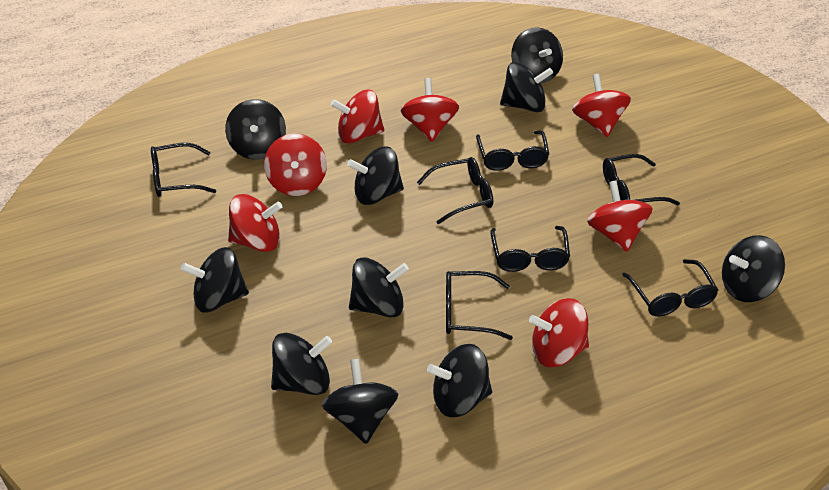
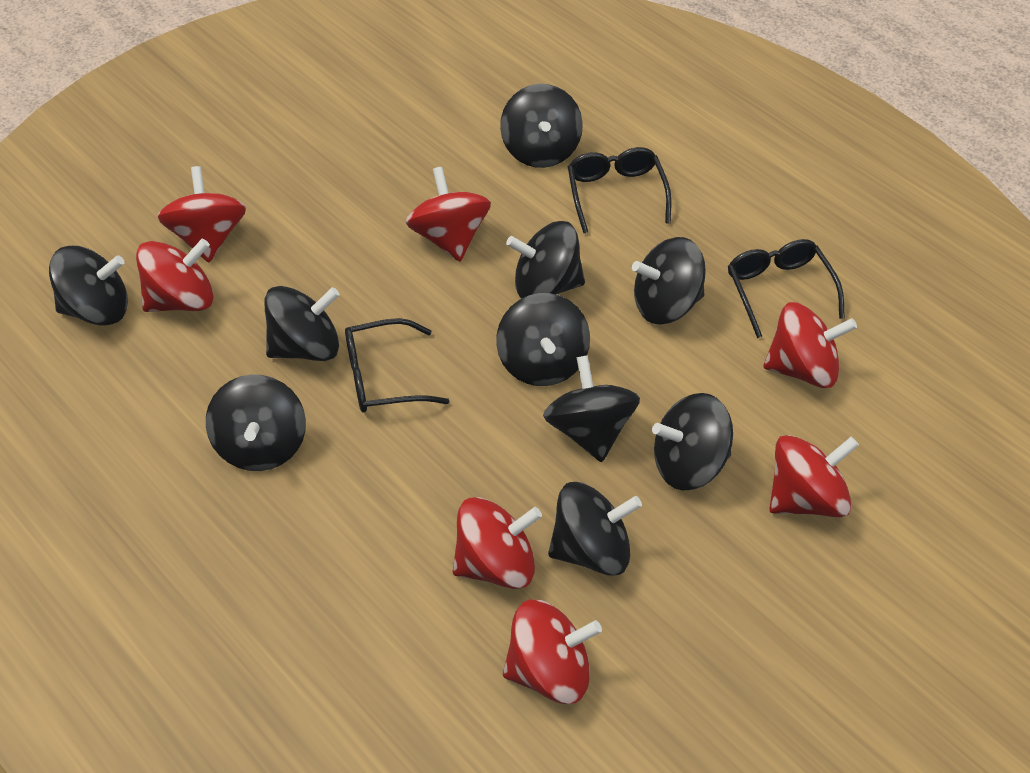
black glasses: [151,143,216,197] [417,157,493,224] [446,271,513,340] [476,130,549,171] [490,226,570,272] [603,154,680,205] [622,259,719,317] = 7 -> [345,318,449,413] [568,147,672,234] [728,239,845,338] = 3

